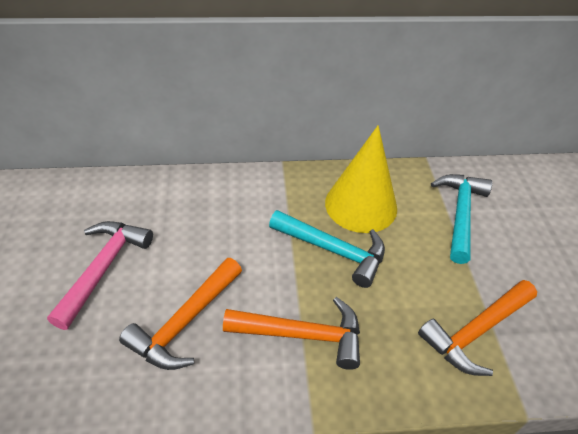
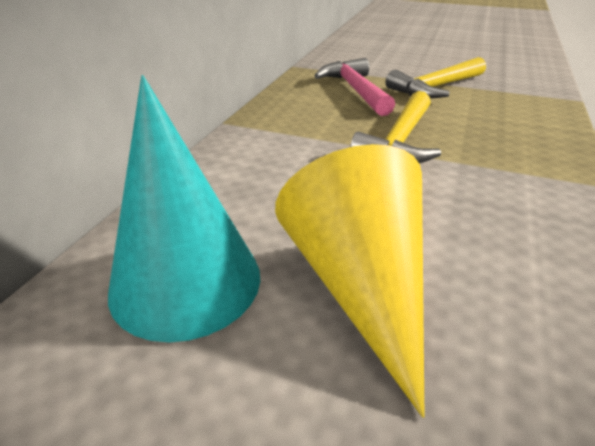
orange hammer: [119,258,242,370] [223,297,360,370] [418,280,537,376] = 3 -> none = 0
turquoise cone: none = 0 -> [108,75,260,343] = 1
turquoise hammer: [269,210,385,288] [431,174,492,264] = 2 -> none = 0
yellow hammer: none = 0 -> [350,91,441,163] [385,57,486,98] = 2

